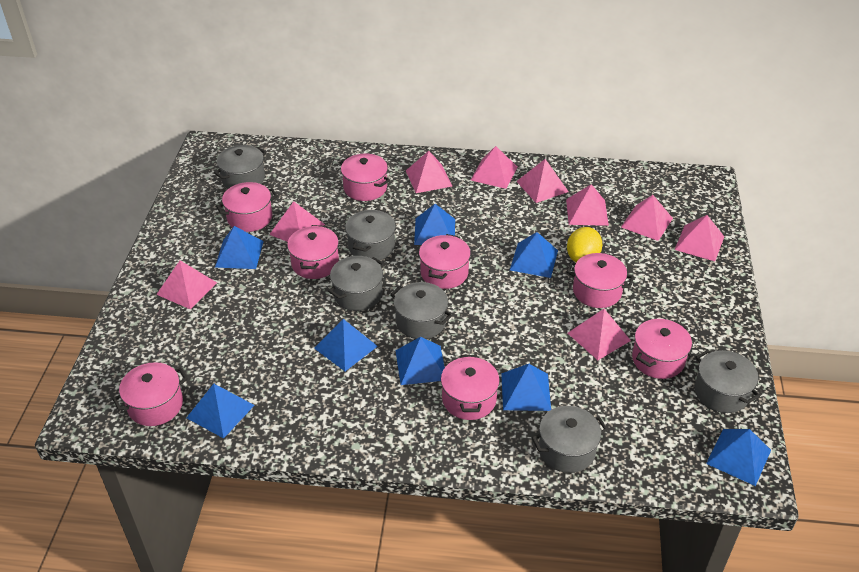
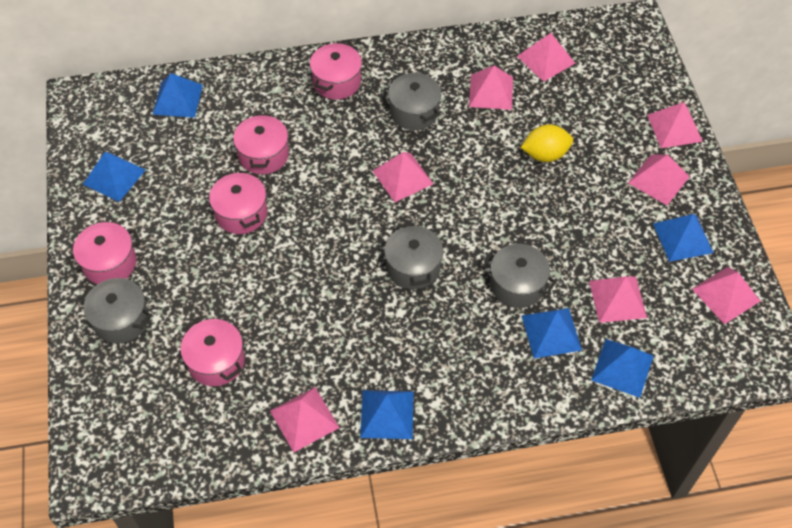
blue pyramid: [186,384,255,438] [215,226,264,269] [314,319,378,371] [395,337,445,385] [414,204,455,245] [501,364,551,411] [510,232,558,278] [706,429,771,486] = 8 -> [83,152,146,202] [152,73,203,118] [360,390,414,439] [522,308,582,358] [591,339,653,398] [653,214,714,262] = 6
grey pot: [214,145,267,189] [328,256,384,311] [345,209,396,260] [390,282,452,339] [532,406,608,473] [695,350,760,413] = 6 -> [80,278,151,344] [384,222,443,289] [388,72,441,130] [484,244,556,308] = 4
pink pot: [112,362,188,426] [216,182,278,232] [287,225,339,279] [339,153,390,201] [419,234,471,289] [441,355,500,420] [567,253,634,308] [632,319,692,379] = 8 -> [66,222,141,284] [180,318,245,386] [209,171,267,234] [233,113,289,174] [310,42,362,100] = 5
pink pyramid: [156,260,217,309] [269,201,325,242] [406,151,452,193] [471,146,517,189] [516,159,569,203] [566,184,609,226] [568,309,631,360] [621,195,673,241] [674,215,724,261] = 9 -> [270,387,340,452] [373,152,434,202] [469,65,513,110] [517,33,575,82] [589,276,647,323] [628,154,690,205] [647,102,703,148] [692,267,760,324] = 8

